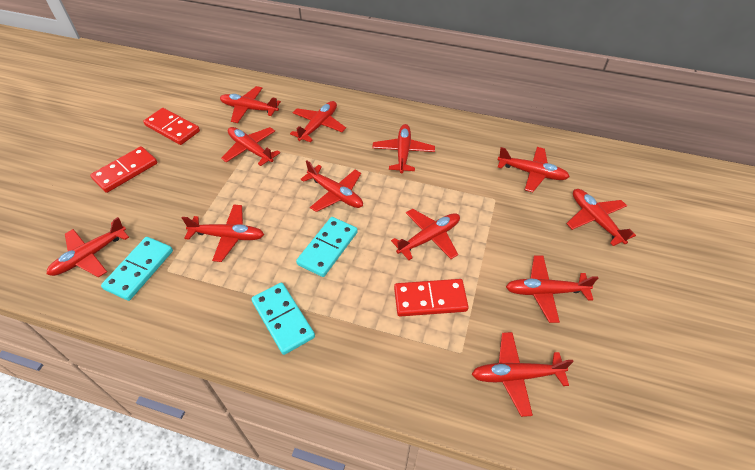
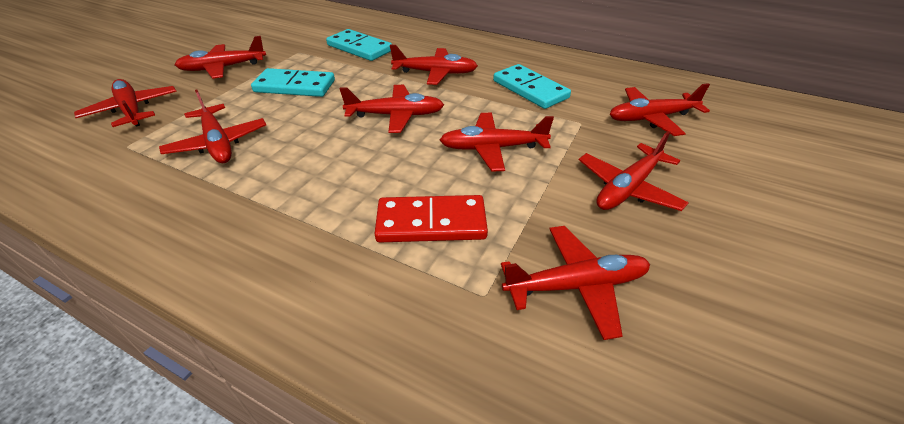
red domino: [90,146,157,193] [143,108,200,145] [394,279,468,317] = 3 -> [375,195,488,242] = 1
red plane: [47,217,129,278] [182,204,264,262] [220,86,281,123] [221,127,280,166] [290,101,346,142] [301,160,363,212] [372,124,435,174] [391,209,460,260] [472,332,574,417] [497,147,570,192] [506,256,598,323] [566,189,636,246] = 12 -> [74,79,177,127] [159,89,266,163] [175,36,266,79] [340,85,444,133] [390,45,478,85] [440,113,554,172] [501,226,650,340] [579,131,689,211] [610,83,710,136] = 9

